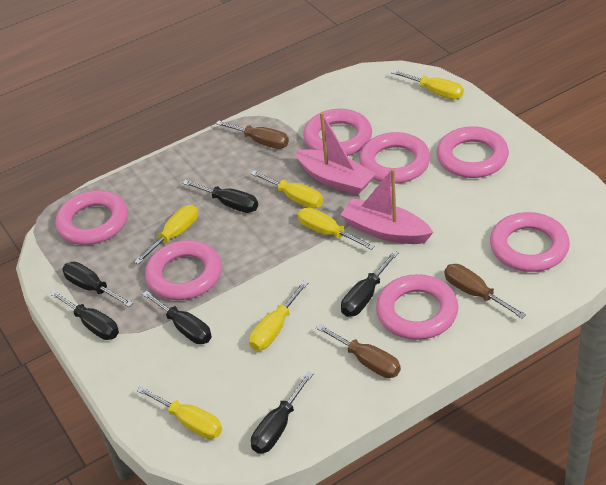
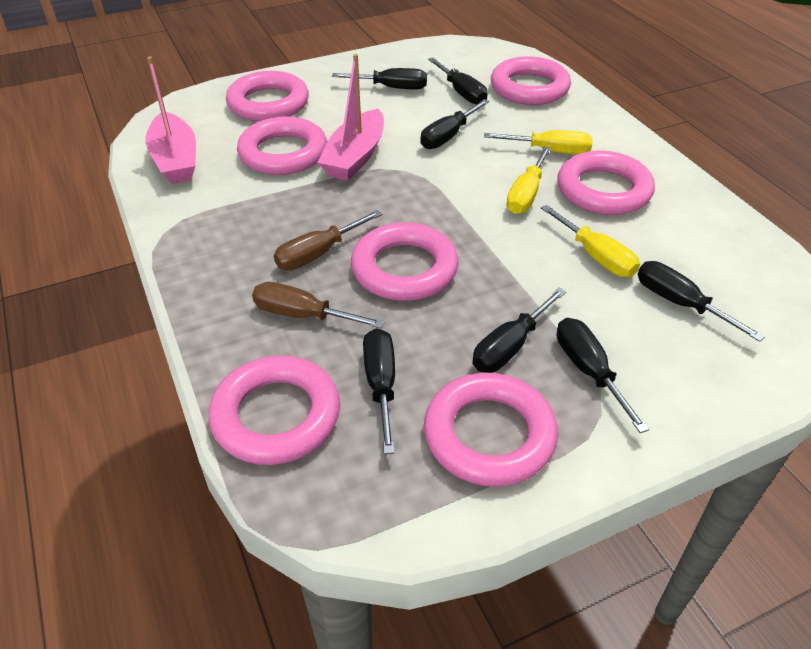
black screwdriver: [50,290,119,340] [62,262,133,307] [142,291,212,344] [183,180,258,213] [251,371,313,454] [341,251,399,317] = 6 -> [332,68,427,89] [363,328,395,454] [420,99,489,149] [428,58,487,105] [473,288,566,373] [557,318,649,433] [638,261,765,342] = 7
brown screwdriver: [216,120,289,149] [316,324,401,378] [444,264,526,319] = 3 -> [252,282,385,328] [274,210,382,270] = 2
yellow screwdriver: [134,205,198,264] [137,386,222,439] [249,281,308,351] [250,171,323,208] [298,207,375,250] [391,70,464,100] = 6 -> [484,130,593,154] [506,146,551,214] [541,205,640,277] = 3

